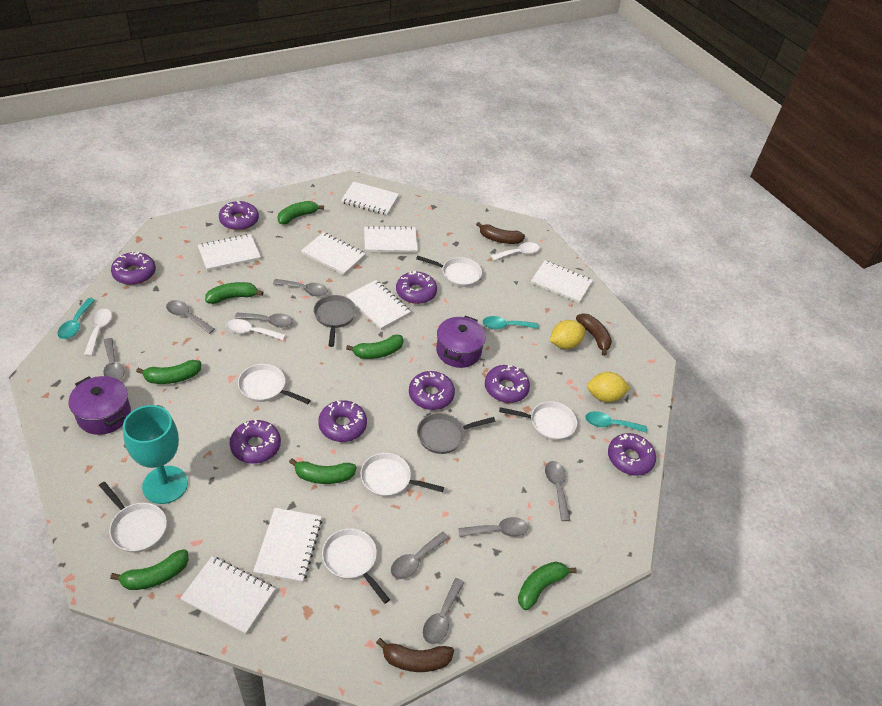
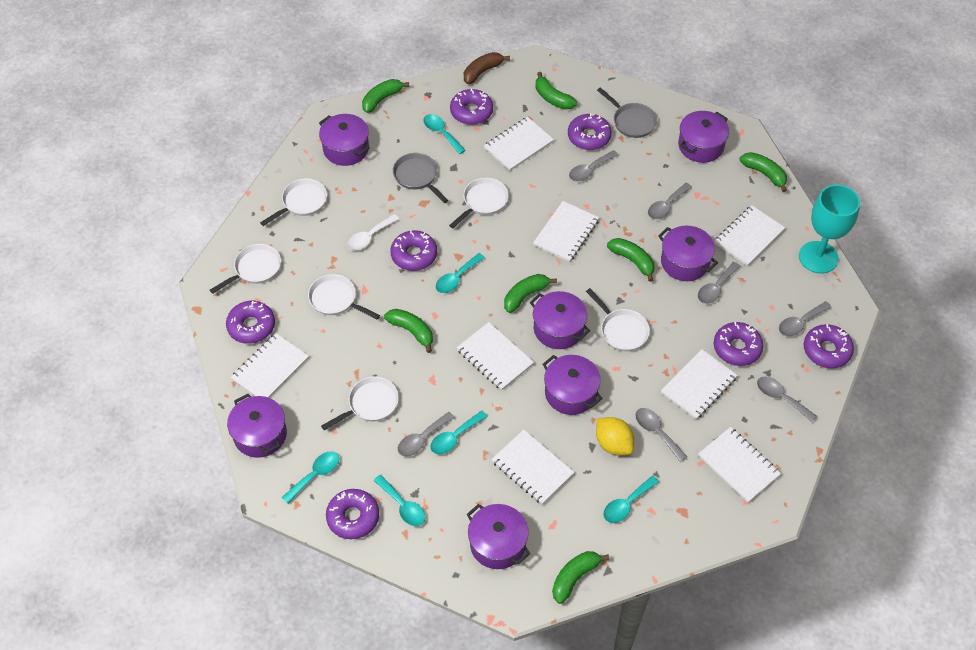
brown banana: [376,638,454,672] [476,222,525,244] [576,313,612,356] = 3 -> [464,52,510,84] = 1
grey spoon: [103,338,125,380] [166,300,215,334] [235,313,293,327] [273,279,328,296] [391,531,449,579] [423,578,465,644] [458,517,528,537] [545,461,570,521] = 8 -> [398,412,455,457] [569,150,619,181] [635,408,687,462] [648,183,692,219] [698,262,741,304] [757,376,817,422] [779,301,832,336] = 7
purple donut: [111,251,156,285] [219,201,259,230] [230,420,281,464] [318,400,367,442] [396,271,437,304] [409,371,455,410] [485,365,530,403] [608,433,656,476] = 8 -> [226,301,275,344] [326,489,379,539] [390,230,437,271] [450,88,493,125] [568,113,612,150] [714,322,763,366] [804,324,854,368] = 7
purple pot: [69,376,131,435] [436,316,486,368] = 2 -> [227,394,287,458] [319,114,370,166] [467,504,530,569] [530,291,590,349] [543,355,603,415] [658,226,718,281] [678,111,729,163] = 7
turquoise spoon: [57,298,95,339] [483,316,539,329] [585,411,647,433] = 3 -> [282,451,339,503] [373,475,425,526] [423,114,466,154] [430,410,488,455] [436,253,485,293] [603,476,659,523] = 6
white spoon: [84,309,112,356] [226,319,285,340] [491,242,540,260] = 3 -> [347,214,399,251] = 1
yellow lemon: [550,320,585,349] [587,372,630,402] = 2 -> [596,417,634,455] = 1

